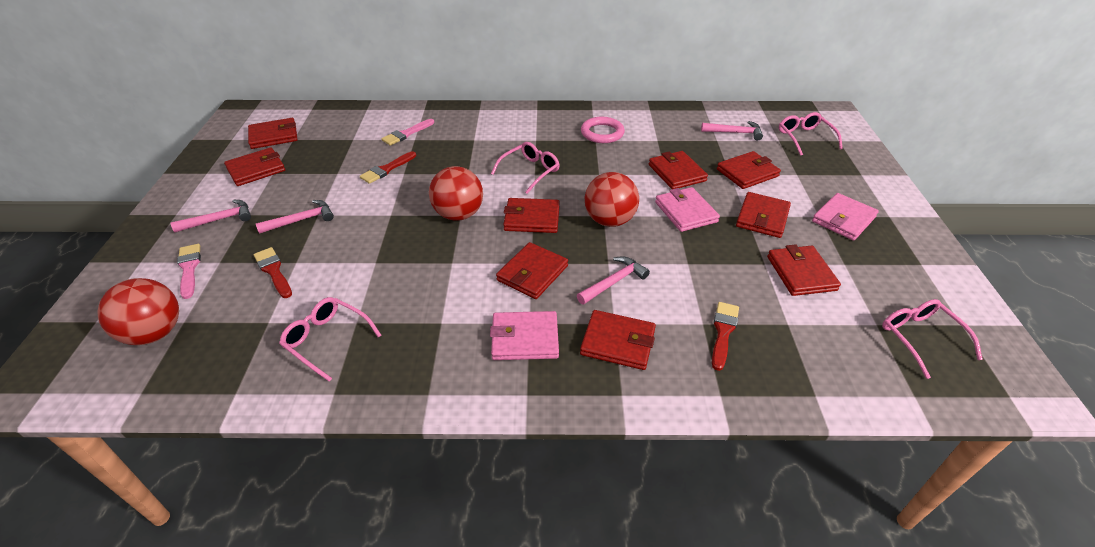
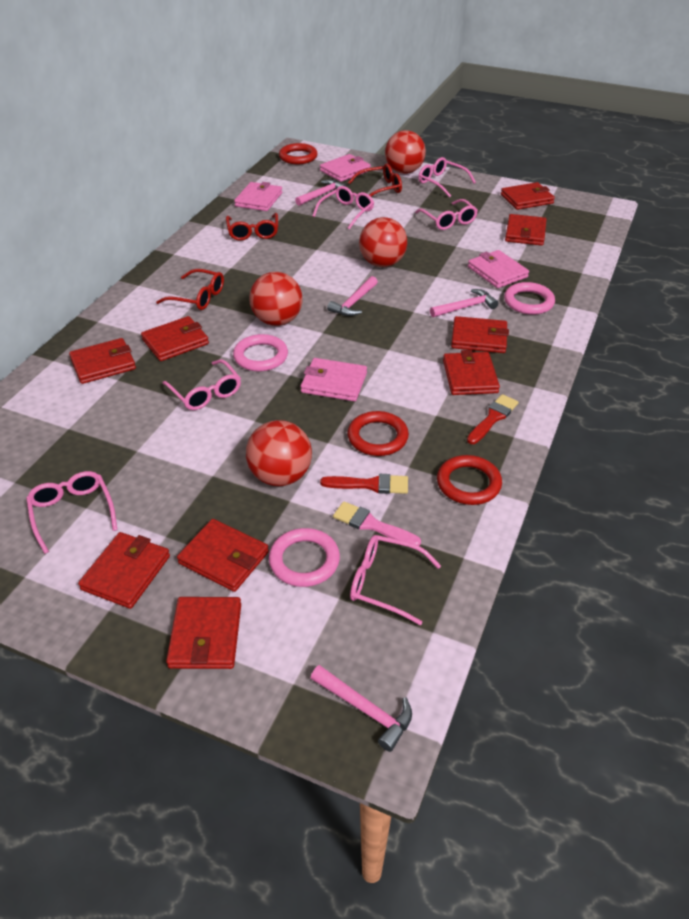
pink brush: [177,244,201,299] [381,119,434,146] = 2 -> [333,502,421,546] = 1
pink glasses: [279,297,382,382] [491,142,560,194] [779,112,843,156] [882,299,983,379] = 4 -> [26,471,117,554] [162,359,241,410] [312,186,374,230] [350,535,441,625] [415,199,478,230] [418,157,476,198] = 6
pink ring: [581,117,625,143] = 1 -> [233,334,288,371] [269,528,340,587] [504,282,555,315] = 3
pink wallet: [490,311,559,360] [655,187,720,232] [812,193,879,241] = 3 -> [234,182,282,211] [301,358,367,401] [320,154,371,182] [468,250,529,288] = 4
red ball: [97,278,179,345] [429,166,483,221] [585,172,639,227] = 3 -> [246,420,312,486] [249,272,303,326] [359,217,407,267] [385,130,426,174] = 4
red brush: [254,247,292,298] [360,151,416,184] [712,302,739,371] = 3 -> [320,474,408,494] [467,394,519,444] = 2
red glasses: none = 0 -> [156,269,224,310] [226,213,278,241] [348,164,402,196] = 3
red ring: none = 0 -> [279,143,318,164] [347,411,409,456] [437,455,502,505] = 3

